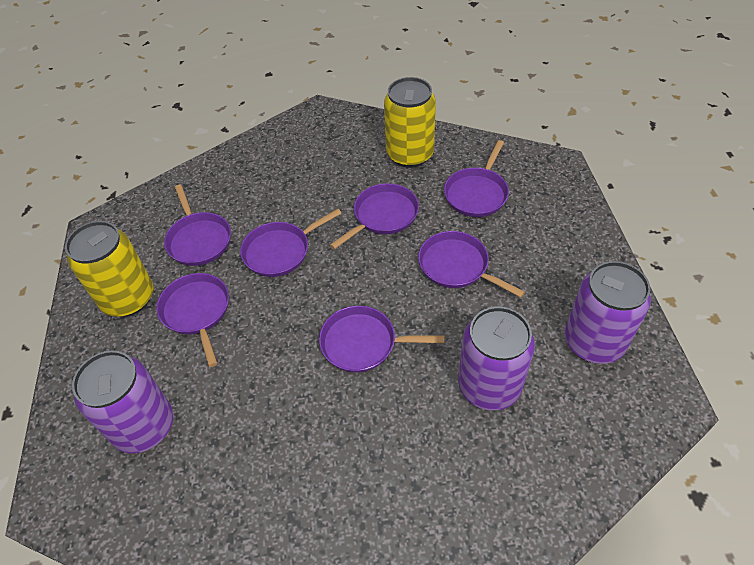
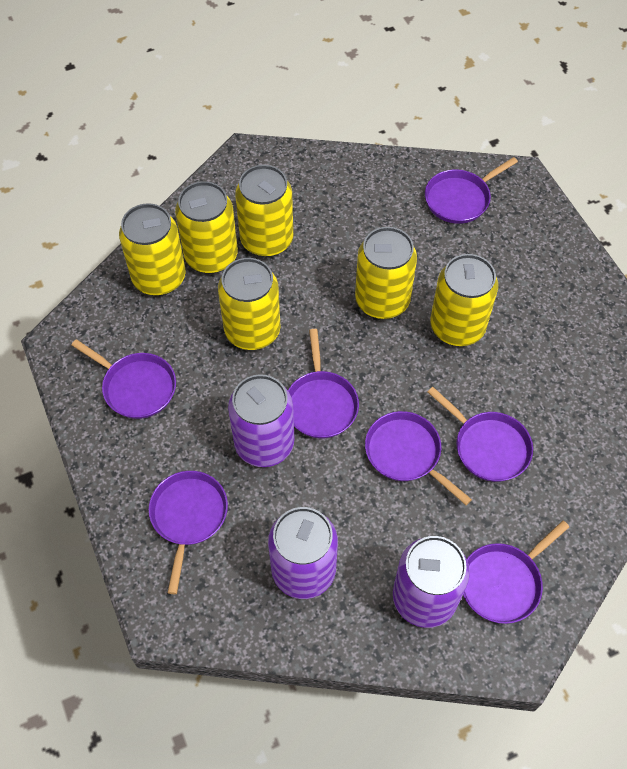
yellow can: [65,221,153,317] [384,77,436,168] = 2 -> [119,203,186,296] [175,181,238,274] [218,258,280,350] [235,165,293,257] [355,227,417,319] [430,254,498,346] = 6

